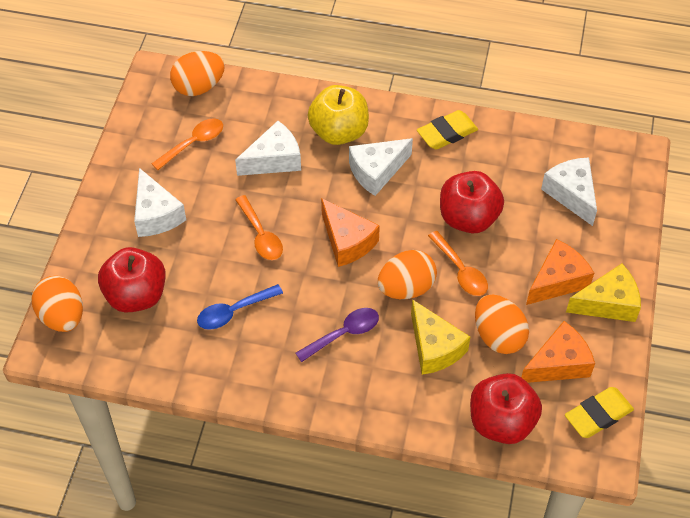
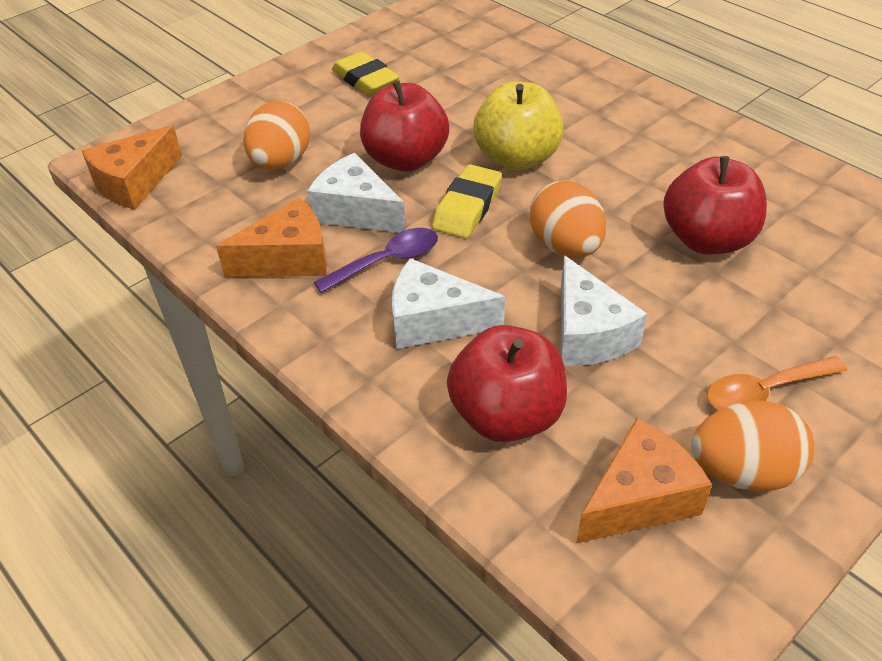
blue spoon: [197,284,283,330] = 1 -> none = 0
orange egg: [31,276,83,332] [170,51,225,96] [378,250,437,299] [475,295,529,354] = 4 -> [243,101,311,170] [530,180,606,258] [691,401,814,491] = 3
orange spoon: [152,118,223,170] [235,195,283,260] [428,231,488,296] = 3 -> [707,356,847,410] = 1
white cheese: [134,168,186,237] [235,121,301,176] [349,138,413,196] [541,158,597,226] = 4 -> [307,153,406,233] [392,258,505,349] [561,255,647,366] = 3
yellow cheese: [411,299,470,375] [566,263,641,322] = 2 -> none = 0

